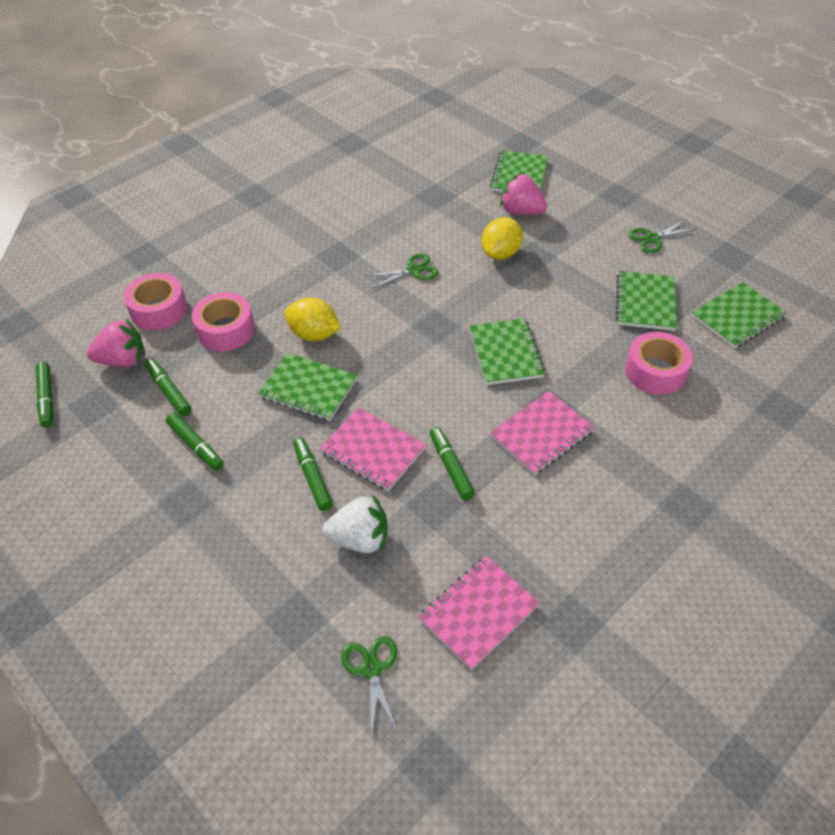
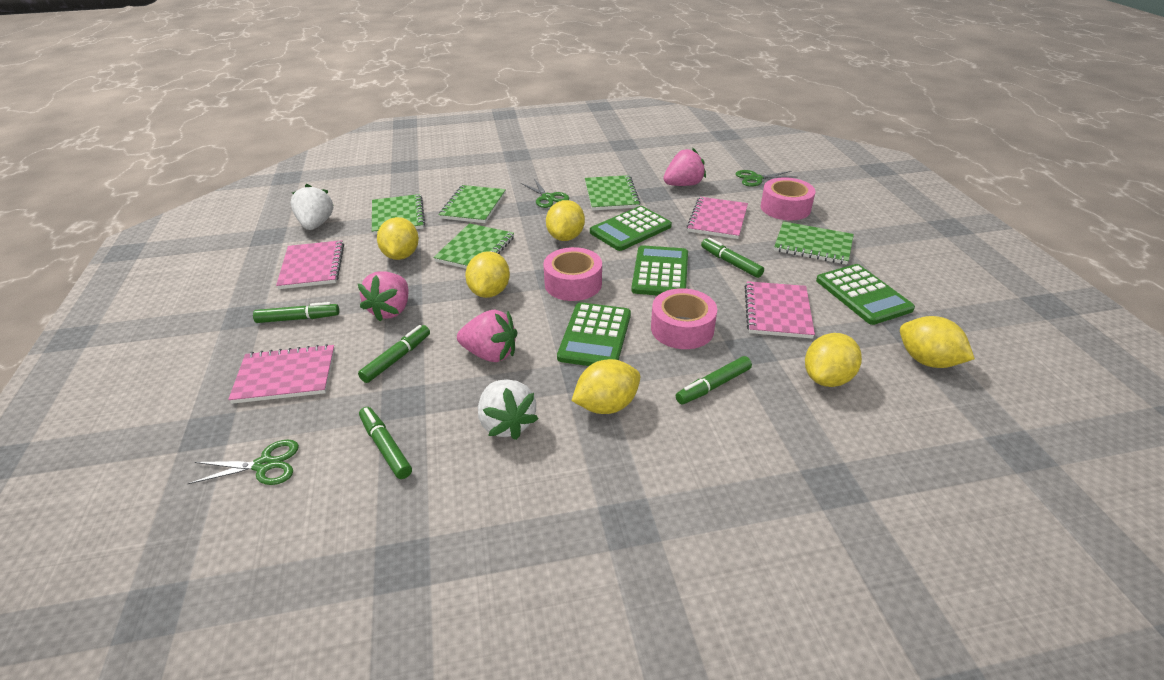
green calculator: none = 0 -> [557,302,631,366] [590,206,672,251] [631,245,688,296] [816,264,915,325] = 4
pink notebook: [319,407,426,491] [418,556,540,670] [490,391,595,475] = 3 -> [228,344,335,404] [276,240,344,289] [687,197,748,239] [744,281,815,339] = 4
pink strawberry: [87,319,145,367] [500,173,547,215] = 2 -> [358,271,409,322] [457,310,517,362] [664,148,706,186] = 3
white strawberry: [322,495,388,553] = 1 -> [291,184,334,230] [478,379,538,440] = 2
yellow lemon: [284,298,341,341] [481,217,523,260] = 2 -> [377,217,419,260] [465,251,510,298] [546,200,585,241] [571,359,640,414] [805,333,862,387] [900,316,975,368] = 6

